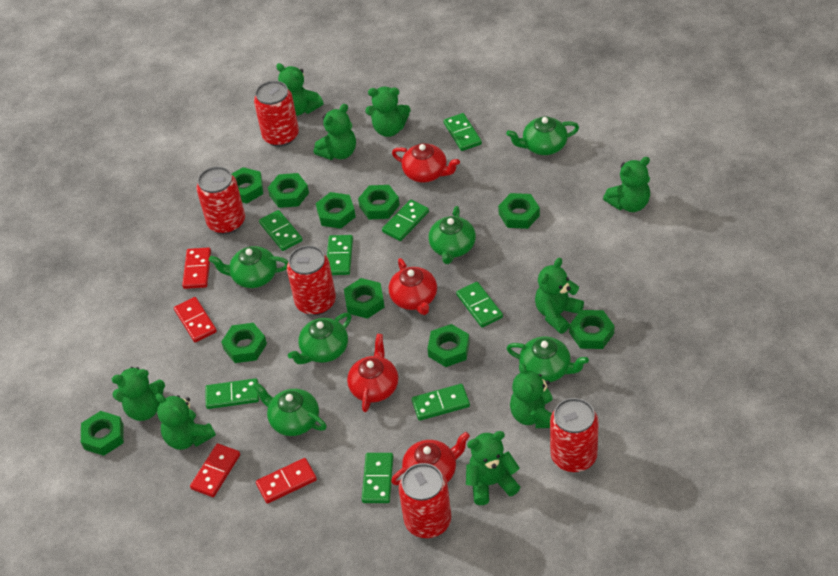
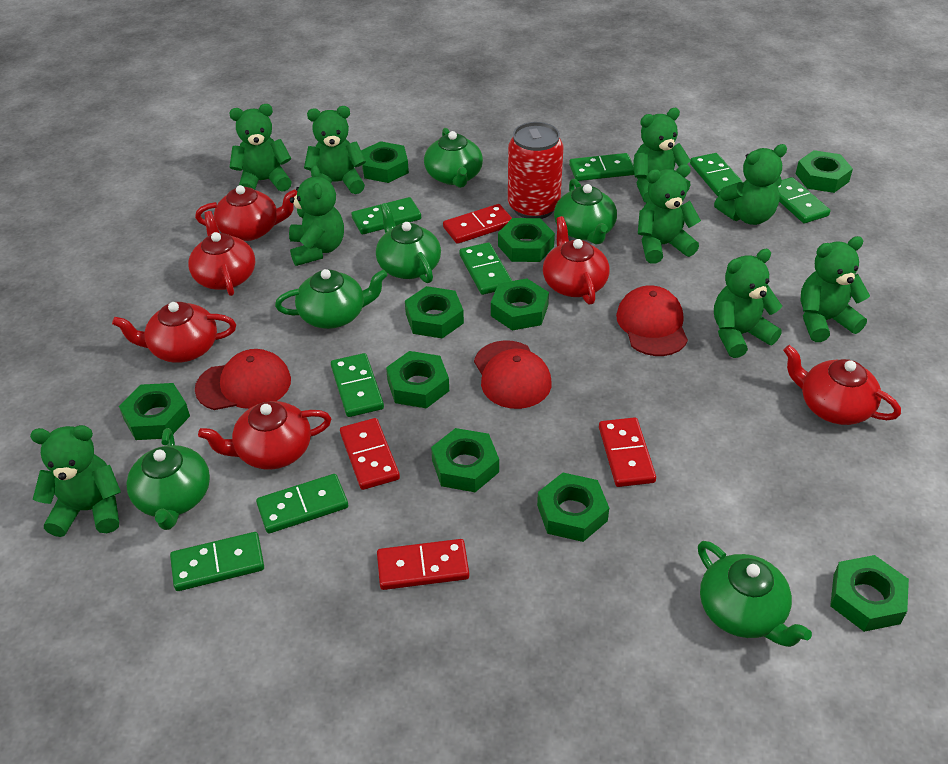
red can: [196,166,245,234] [254,81,299,147] [287,245,336,315] [399,463,451,538] [550,398,599,472] = 5 -> [508,122,564,219] = 1
red cap: none = 0 -> [195,349,291,410] [474,340,551,409] [616,286,688,356] = 3
red teapot: [347,334,398,412] [389,258,437,315] [391,432,470,485] [392,143,460,182] = 4 -> [112,302,236,363] [188,211,255,296] [195,185,297,241] [198,401,331,470] [543,216,610,304] [783,345,901,425] = 6

